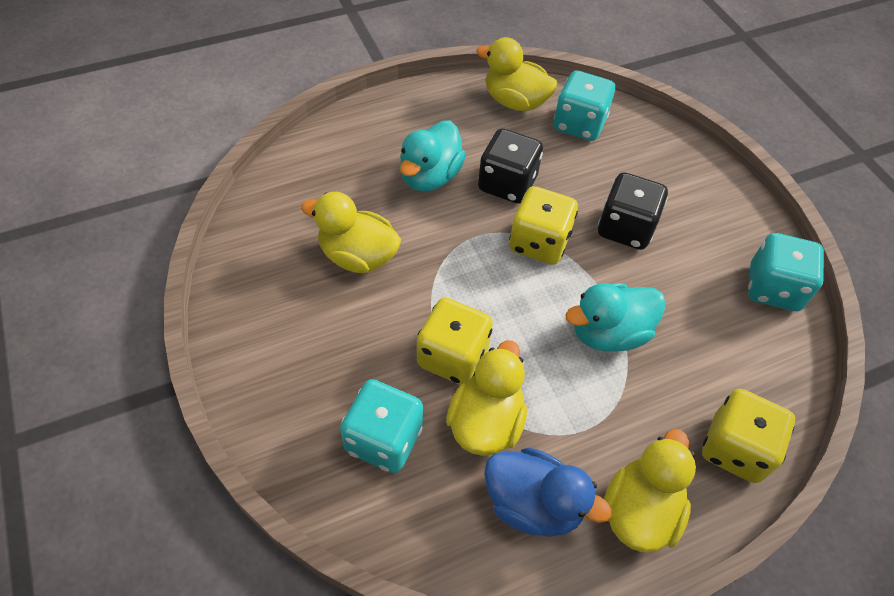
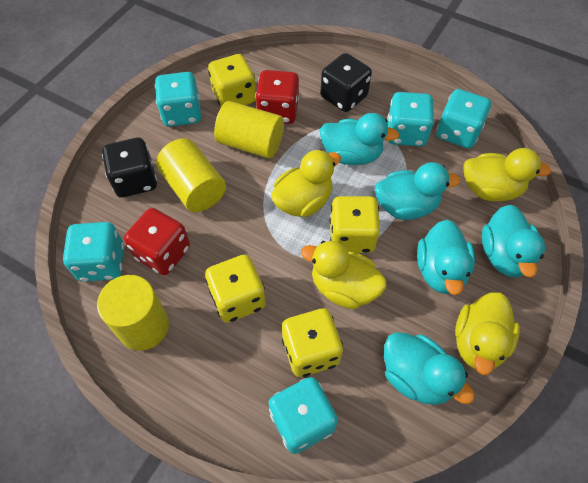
blue duck: [484,448,612,537] = 1 -> none = 0
red dice: none = 0 -> [124,208,190,275] [255,70,299,124] = 2
turquoise dice: [340,379,423,473] [554,71,615,141] [748,233,824,311] = 3 -> [63,222,124,282] [155,72,201,127] [269,377,338,454] [387,92,435,146] [437,89,491,148] = 5
turquoise duck: [400,121,466,191] [565,283,666,352] = 2 -> [320,113,399,165] [375,162,460,220] [384,332,475,405] [417,220,475,295] [482,204,545,278] = 5
yellow cylinder: none = 0 -> [97,275,169,351] [156,138,226,212] [214,101,284,159] = 3
yellow dice: [417,298,493,385] [509,186,578,265] [702,389,795,483] = 3 -> [205,255,266,323] [208,54,256,107] [282,308,343,377] [330,196,380,253] = 4

